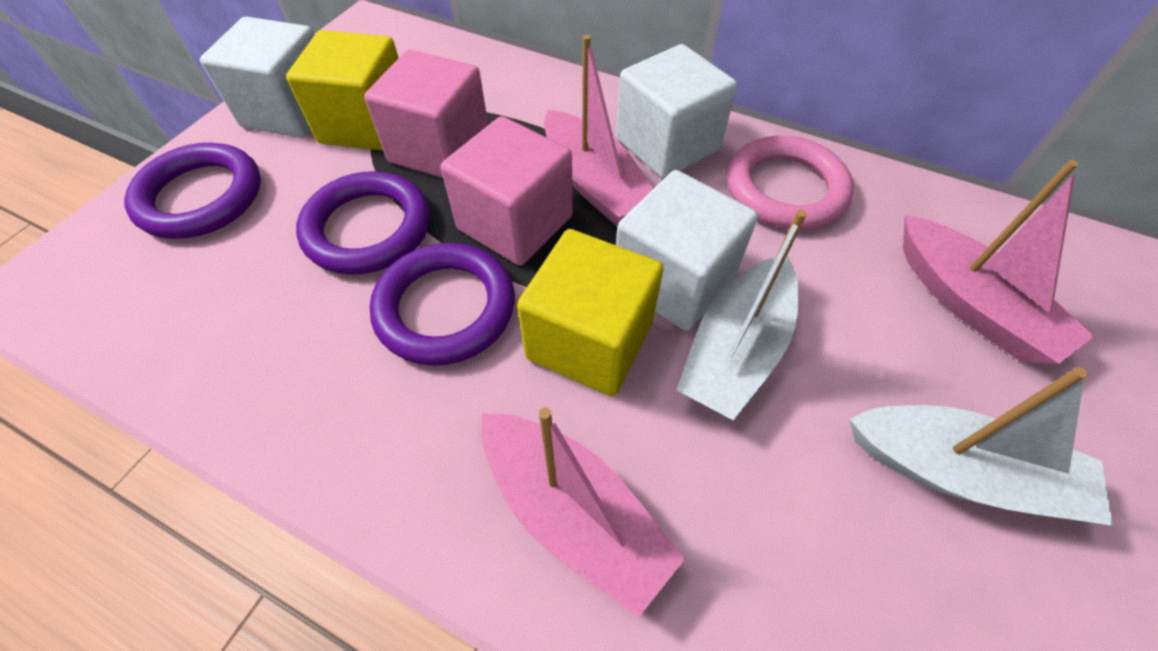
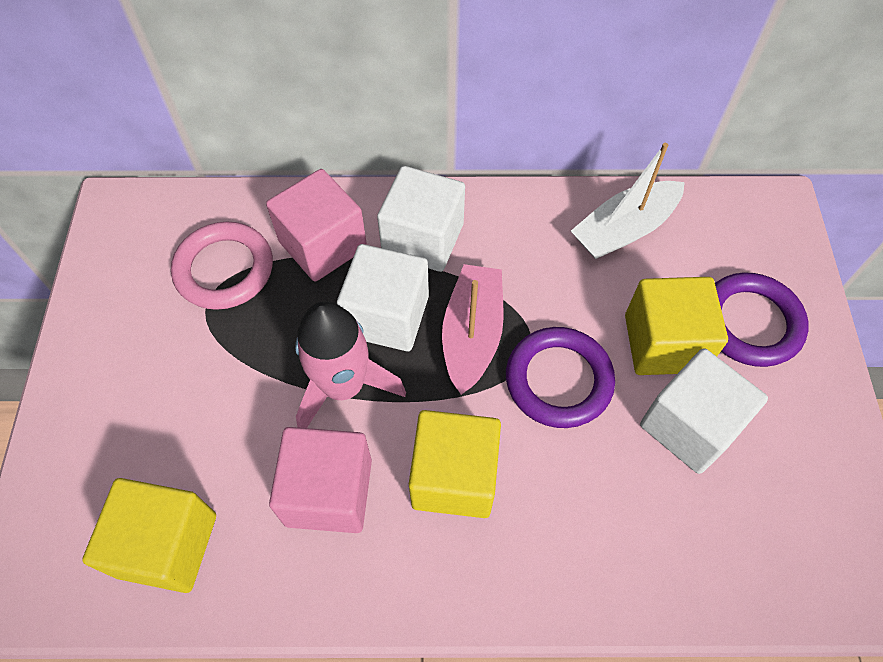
pink boat: [481,407,685,618] [544,35,653,225] [903,160,1094,364] = 3 -> [442,264,504,395] = 1
pink rocket: none = 0 -> [295,301,406,428] = 1
purple ring: [124,143,261,239] [296,171,430,275] [370,243,515,366] = 3 -> [506,327,615,428] [715,273,809,367] = 2
white boat: [676,210,807,420] [849,367,1113,526] = 2 -> [571,143,685,259] = 1
yellow cube: [286,30,399,150] [517,229,664,396] = 2 -> [82,478,216,593] [409,410,501,518] [625,277,728,375] = 3

